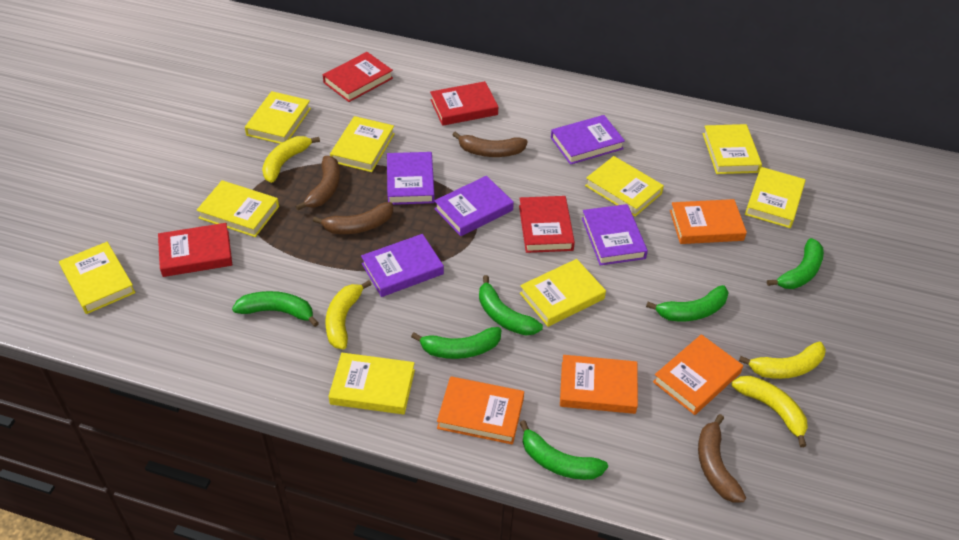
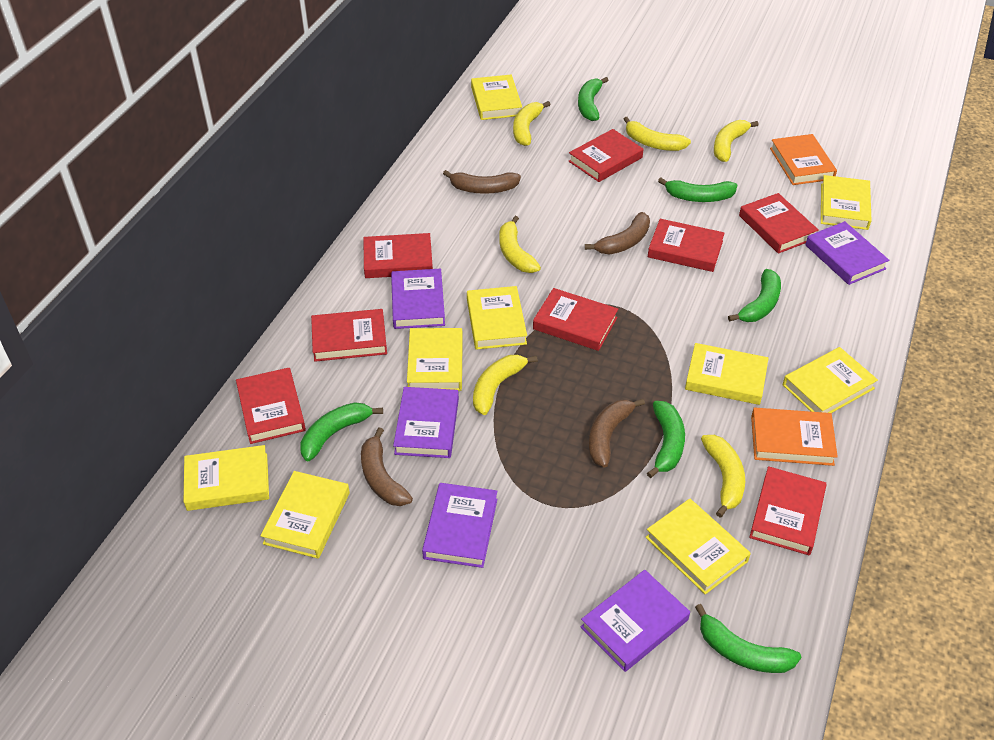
orange book: [437,376,524,444] [560,355,638,414] [653,334,743,415] [670,199,747,244] = 4 -> [751,408,838,466] [770,134,837,185] = 2
red book: [158,223,232,277] [323,52,393,102] [430,81,499,126] [519,196,575,253] = 4 -> [236,368,306,444] [311,309,387,362] [363,233,433,278] [533,288,618,351] [569,129,643,182] [648,219,724,272] [739,193,819,254] [749,466,827,555] = 8
yellow banana: [262,136,320,183] [325,280,372,350] [731,376,808,447] [739,342,826,379] = 4 -> [473,355,538,415] [499,216,541,273] [513,101,550,146] [624,117,691,151] [701,435,745,518] [714,120,759,162] = 6

